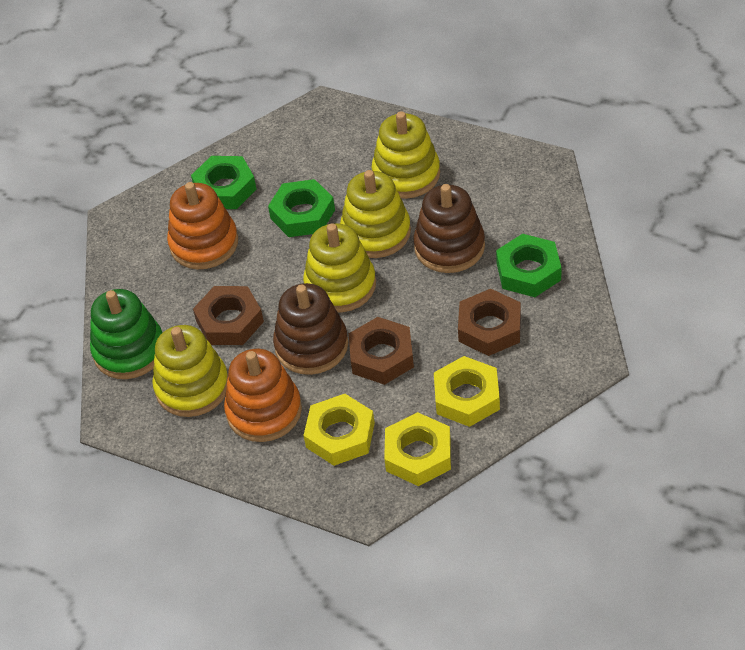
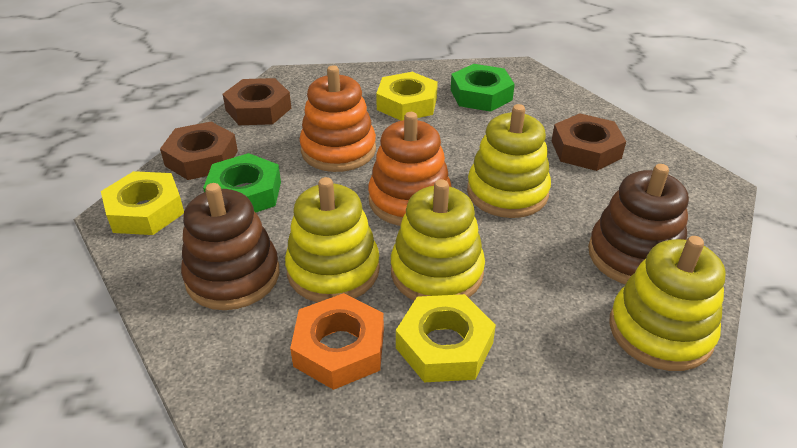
green nut: [191,156,256,209] [268,179,335,237] [496,234,562,297] = 3 -> [203,153,281,212] [451,64,515,112] = 2
green stacking toy: [90,289,163,379] = 1 -> none = 0
orange nut: none = 0 -> [290,293,384,390] = 1

